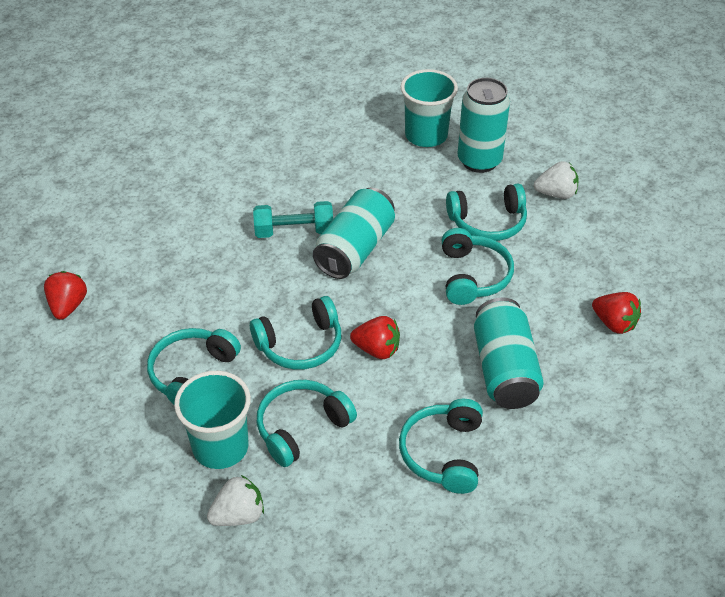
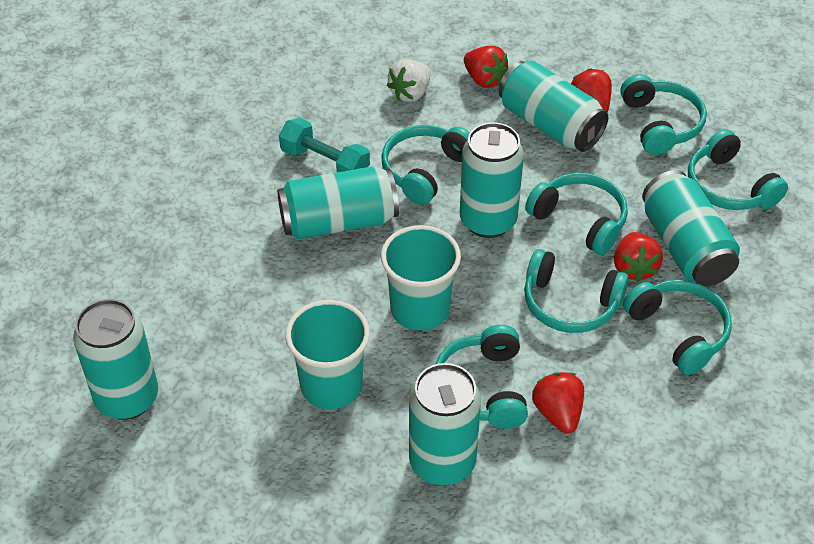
red strawberry: [44,271,87,320] [350,316,400,359] [592,292,641,334] = 3 -> [464,46,509,88] [532,372,584,434] [571,68,612,113] [614,232,663,282] = 4
turquoise can: [313,188,395,279] [458,78,510,173] [474,298,544,409] = 3 -> [73,299,158,420] [277,166,399,239] [409,363,481,486] [460,123,524,238] [498,61,608,152] [642,170,740,286] = 6
turquoise headphones: [147,328,241,405] [250,296,341,370] [257,380,357,467] [399,399,483,494] [442,228,514,305] [446,184,527,241] = 6 -> [381,125,470,205] [436,325,528,429] [524,249,629,333] [525,173,628,255] [620,74,707,155] [623,280,732,375] [688,129,788,210] = 7
white strawberry: [207,475,264,526] [534,161,579,199] = 2 -> [387,60,431,102] = 1

